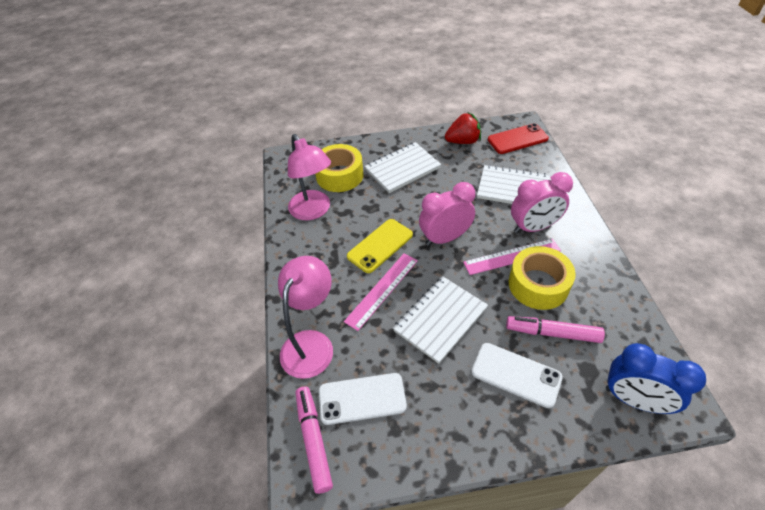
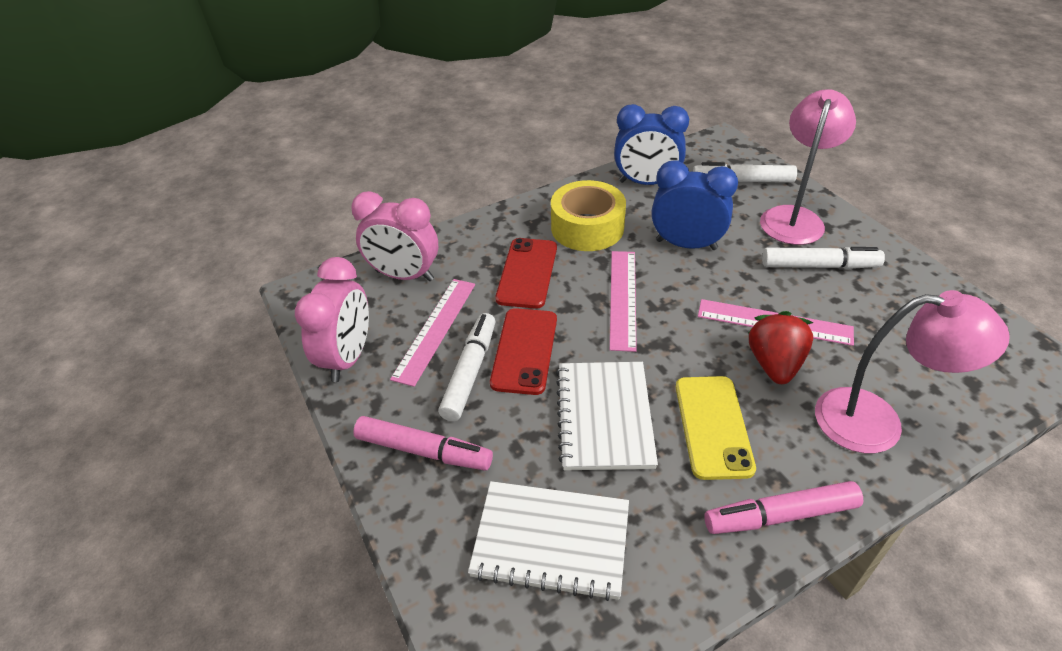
blue clock: [606,343,706,414] = 1 -> [614,104,689,185] [652,160,738,250] = 2
pink ruler: [344,253,418,331] [463,239,561,275] = 2 -> [390,279,475,387] [610,251,637,352] [698,299,854,346] = 3
red phone: [488,123,549,154] = 1 -> [490,308,557,395] [495,238,557,309] = 2
white marker: none = 0 -> [438,313,496,421] [693,162,797,183] [762,247,885,269] = 3
white notebook: [365,142,441,193] [393,276,488,364] [477,164,550,204] = 3 -> [468,481,629,601] [556,362,658,470] = 2
white phone: [319,373,407,425] [472,343,563,408] = 2 -> none = 0
yellow tape: [315,144,364,192] [509,246,576,310] = 2 -> [551,180,626,251] = 1

